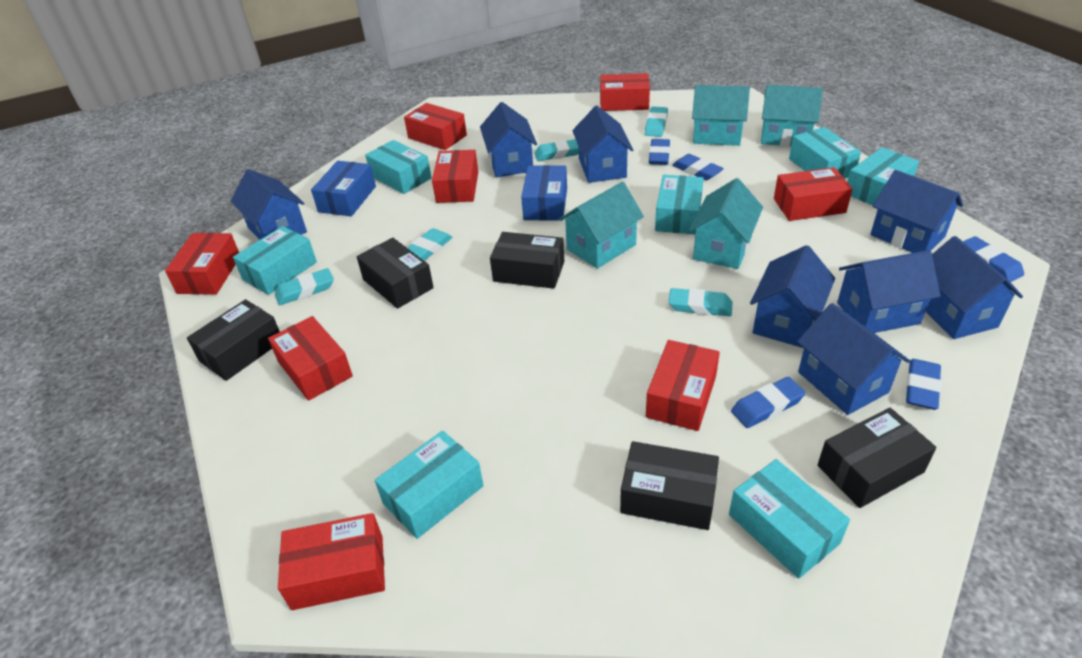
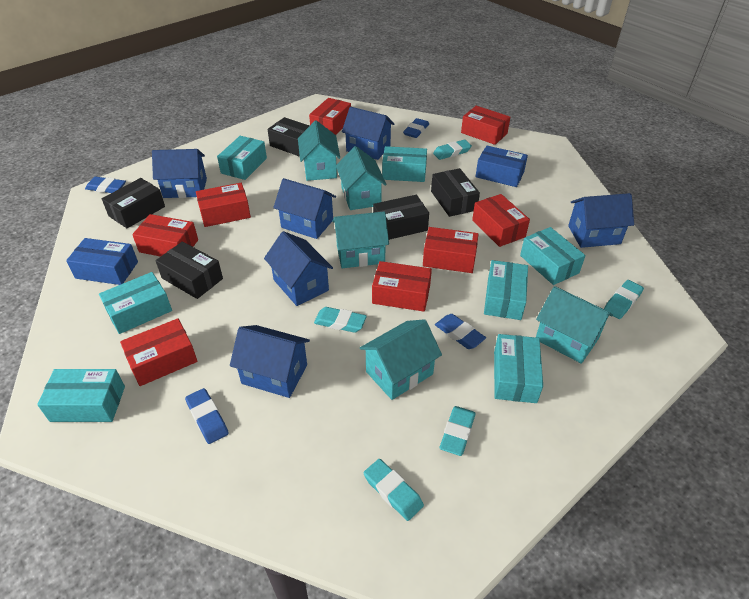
blue eraser: [649,139,670,165] [672,154,724,180] [731,377,806,428] [906,359,942,410] [963,236,1024,282] = 5 -> [85,177,126,193] [185,388,229,444] [403,118,429,138] [435,314,486,349] = 4
blue house: [231,169,307,240] [480,102,537,177] [572,106,633,183] [750,245,835,348] [797,303,910,415] [837,250,941,333] [870,170,963,253] [926,236,1023,339] = 8 -> [152,149,207,198] [230,325,310,398] [264,231,333,306] [273,178,336,239] [342,107,394,160] [568,193,634,248] = 6
turquoise house: [559,182,644,269] [689,178,763,269] [692,85,750,146] [761,85,823,147] = 4 -> [298,120,340,181] [332,211,389,268] [336,146,386,210] [360,319,442,400] [536,286,613,364] = 5

